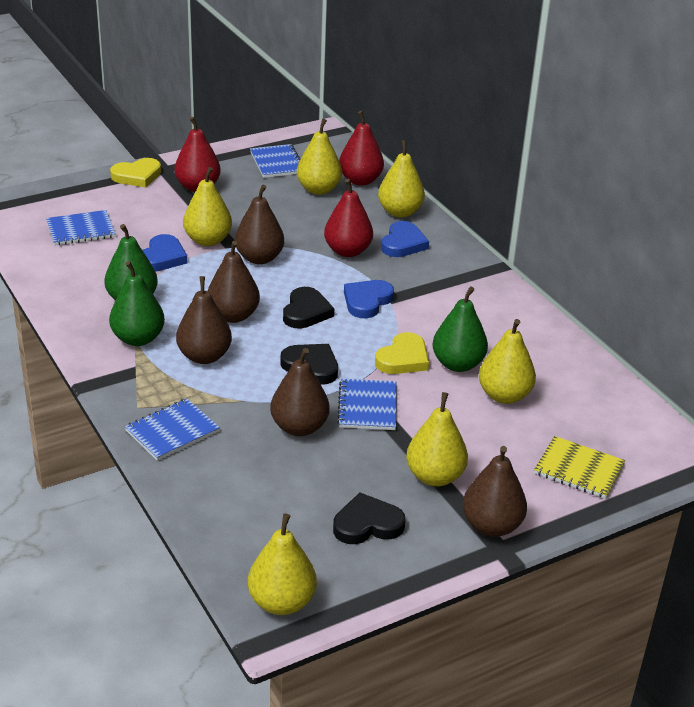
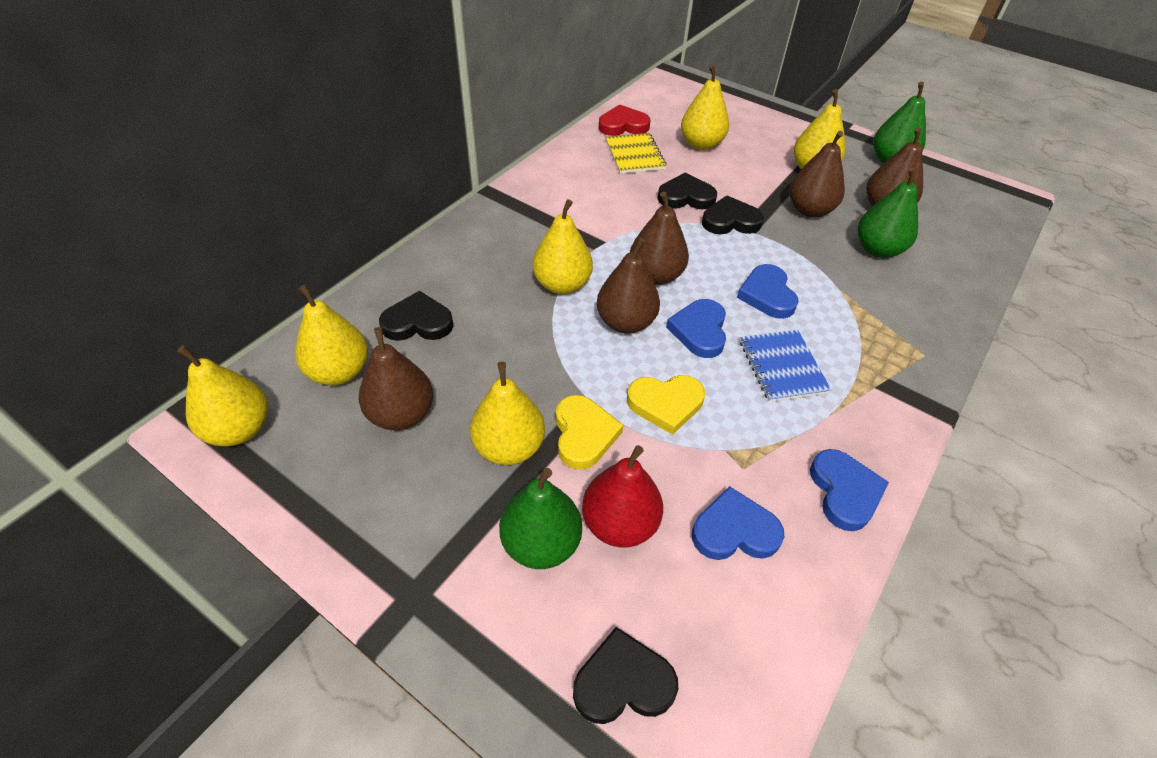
black heart: [280,344,338,385] [283,287,334,329] [333,493,406,544] = 3 -> [379,291,453,341] [573,627,678,724] [657,172,717,210] [702,195,764,234] = 4
blue heart: [142,234,187,272] [344,280,394,318] [381,221,429,257] = 3 -> [666,299,726,358] [692,486,784,560] [737,264,799,319] [810,449,889,531] = 4
blue notebook: [46,210,116,245] [125,399,220,461] [250,144,301,178] [337,379,396,430] = 4 -> [740,330,831,402] = 1
red heart: none = 0 -> [599,104,650,136] = 1
red pear: [175,117,221,192] [324,179,373,257] [339,111,384,186] = 3 -> [582,445,663,548] = 1

